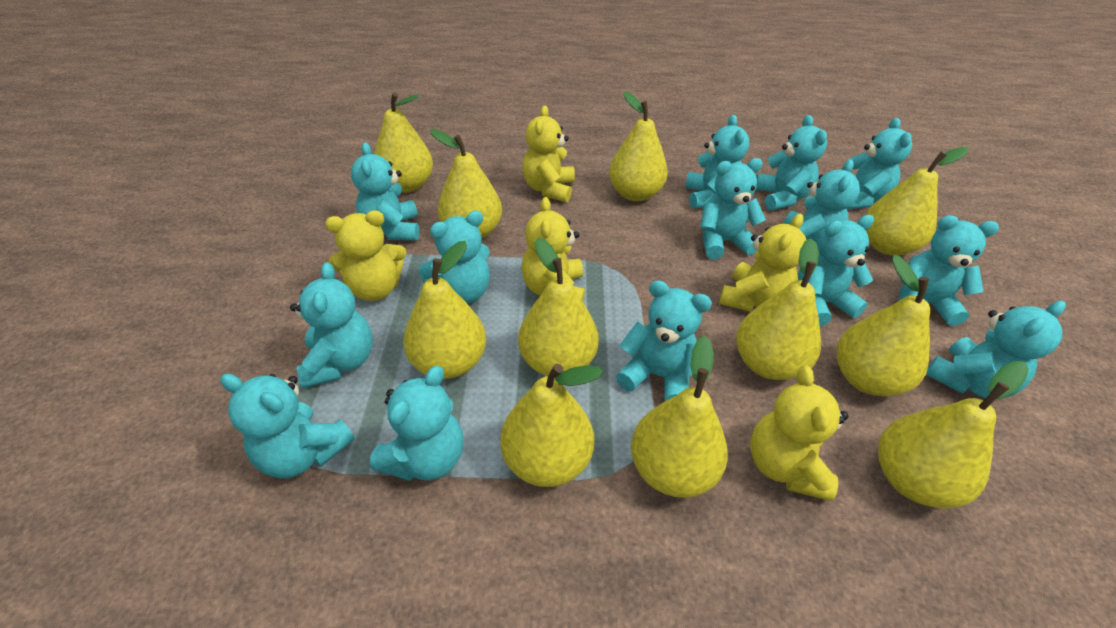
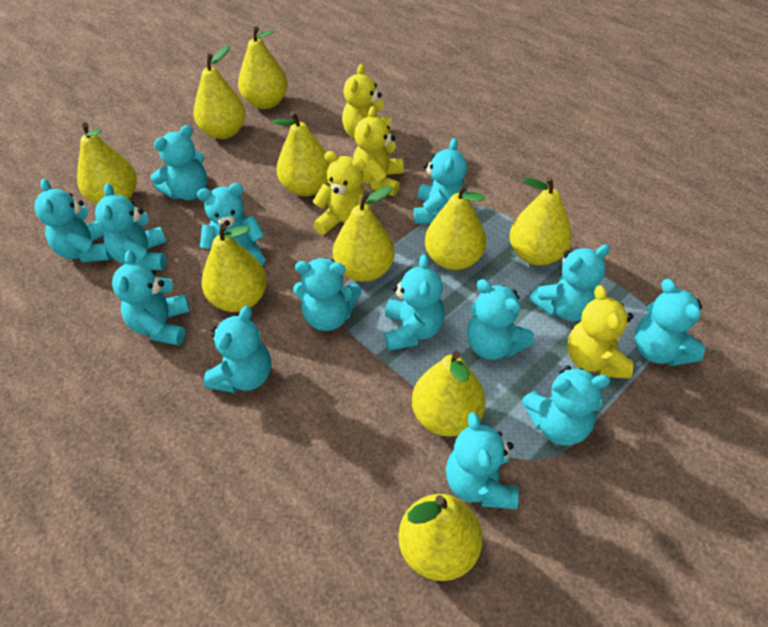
yellow pear: [375,93,433,192] [403,241,486,379] [430,129,502,238] [500,364,603,487] [518,238,599,376] [609,91,668,201] [631,336,728,498] [736,239,821,380] [837,255,930,396] [865,147,968,256] [878,361,1029,508] = 11 -> [77,122,137,205] [193,46,246,139] [202,224,267,312] [238,26,288,109] [273,111,330,196] [333,186,395,282] [398,494,483,581] [412,351,486,437] [425,184,486,270] [510,177,572,266] = 10
yellow teddy bear: [325,210,406,301] [521,197,585,301] [522,105,575,202] [719,214,806,312] [750,366,848,501] = 5 -> [313,151,370,235] [342,64,390,139] [353,106,403,196] [567,285,633,379] = 4

